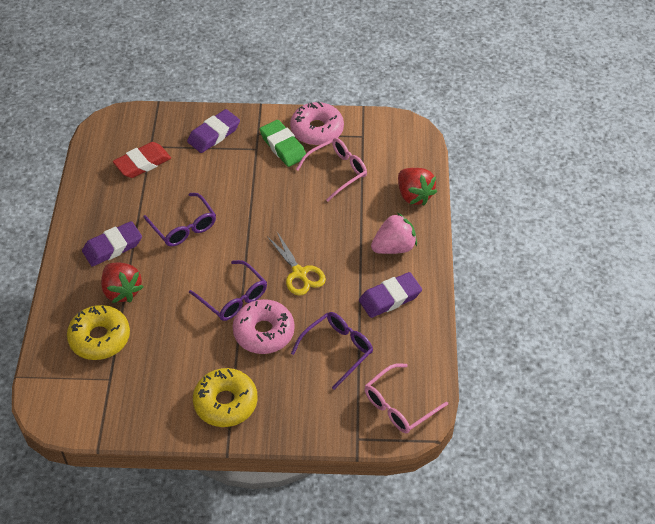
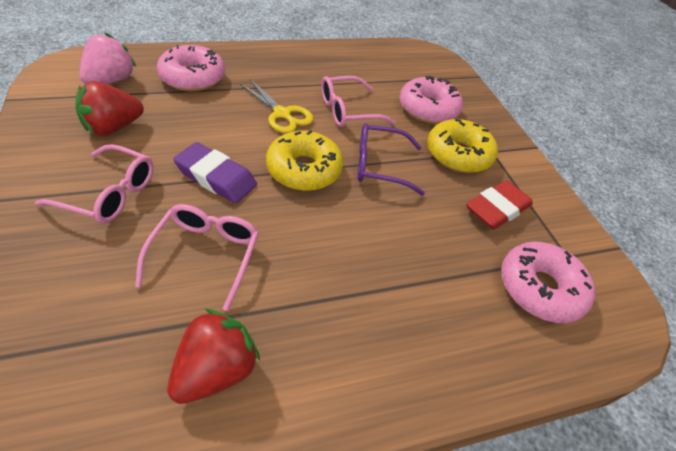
green eraser: [260,120,306,167] = 1 -> none = 0
pink donut: [233,299,295,354] [290,102,344,145] = 2 -> [157,45,225,91] [399,76,463,124] [501,242,595,323] = 3
pink glasses: [296,138,367,202] [365,363,448,433] = 2 -> [35,144,154,224] [135,204,259,311] [321,76,396,127] = 3
purple eraser: [82,221,142,267] [187,109,240,153] [359,272,422,318] = 3 -> [173,142,257,203] = 1
purple glasses: [143,193,216,246] [189,260,267,321] [291,312,373,390] = 3 -> [357,123,425,196] = 1

